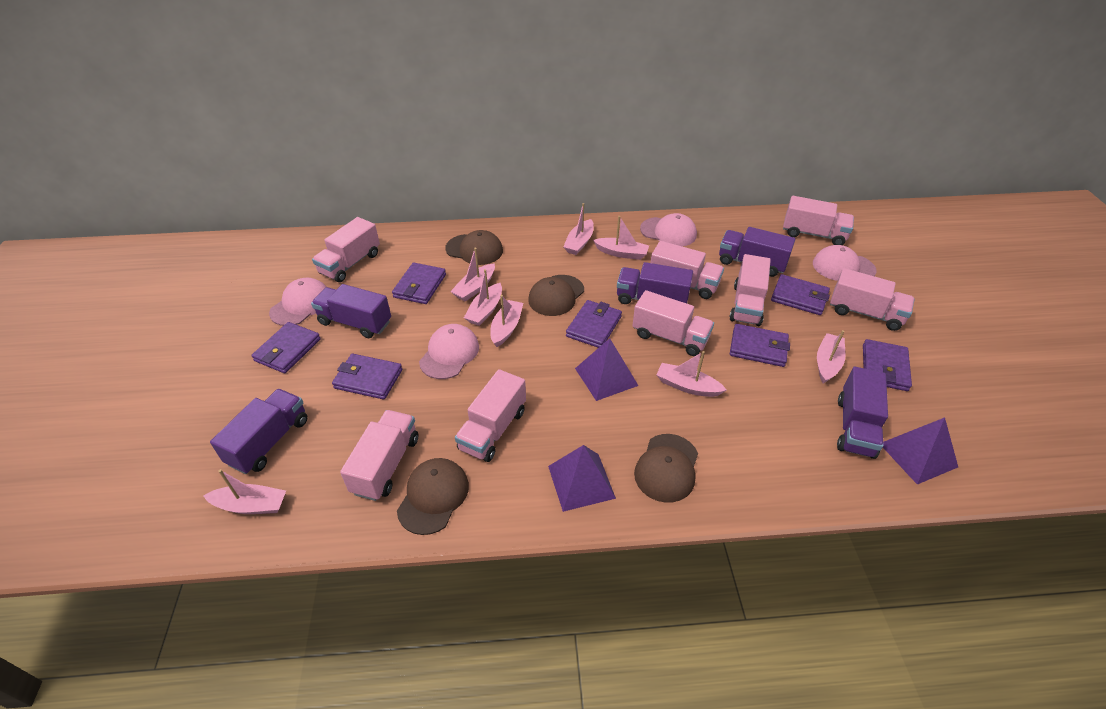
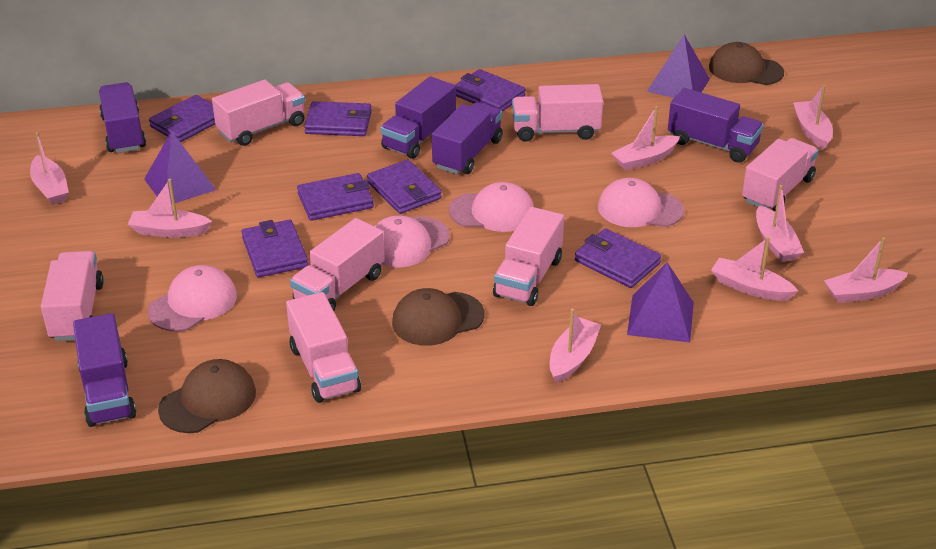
brown cap: [397,458,469,535] [445,230,503,265] [528,275,584,316] [634,434,698,503] = 4 -> [158,359,256,433] [392,288,484,346] [709,42,784,85] = 3
pink truck: [312,217,380,282] [340,410,419,501] [455,369,526,462] [632,290,714,356] [650,241,724,299] [730,254,771,326] [783,196,854,245] [830,268,915,331] = 8 -> [41,251,104,341] [212,80,305,146] [286,292,361,403] [290,218,385,311] [493,207,564,306] [512,84,603,142] [742,138,819,211] = 7

